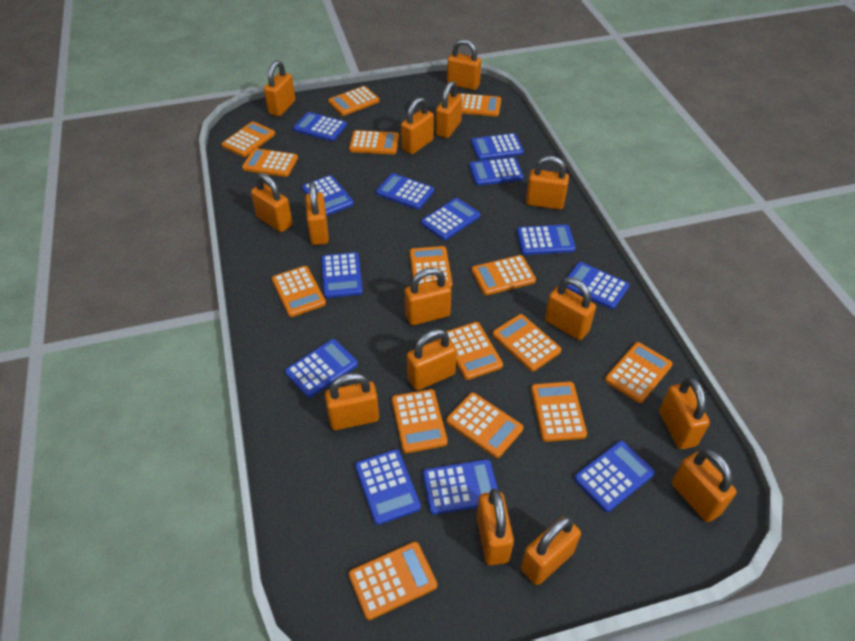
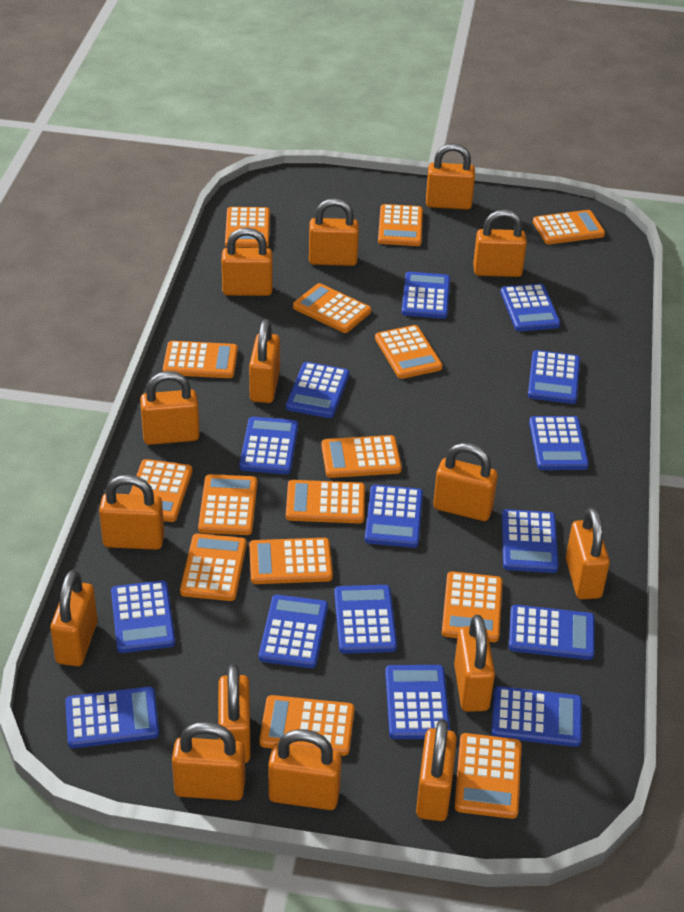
blue calculator: [285,339,358,398] [293,112,347,141] [302,175,354,216] [321,252,363,298] [355,449,421,525] [376,173,434,210] [421,198,480,240] [423,459,498,515] [469,157,523,186] [471,133,524,160] [517,224,576,255] [566,262,629,309] [574,441,655,512] = 13 -> [65,687,159,748] [111,581,175,653] [239,417,298,474] [259,595,328,668] [286,362,349,418] [334,585,397,654] [365,485,423,548] [385,665,450,739] [402,272,450,319] [491,686,582,747] [501,284,561,331] [502,509,559,573] [509,605,595,660] [528,350,580,404] [529,416,589,470] = 15

